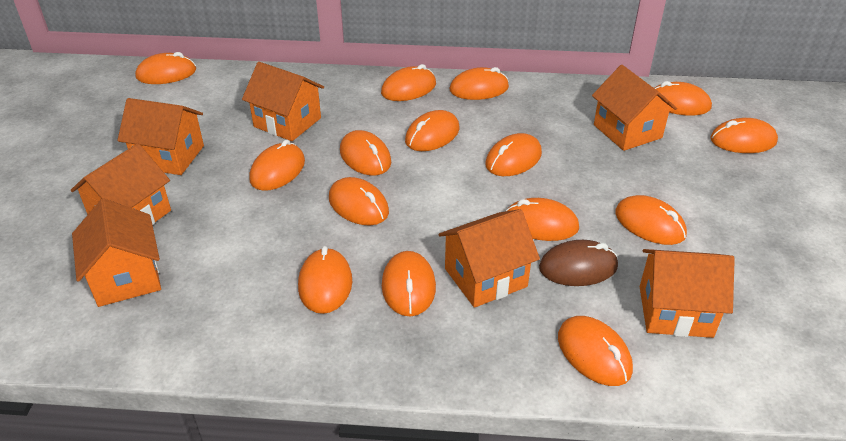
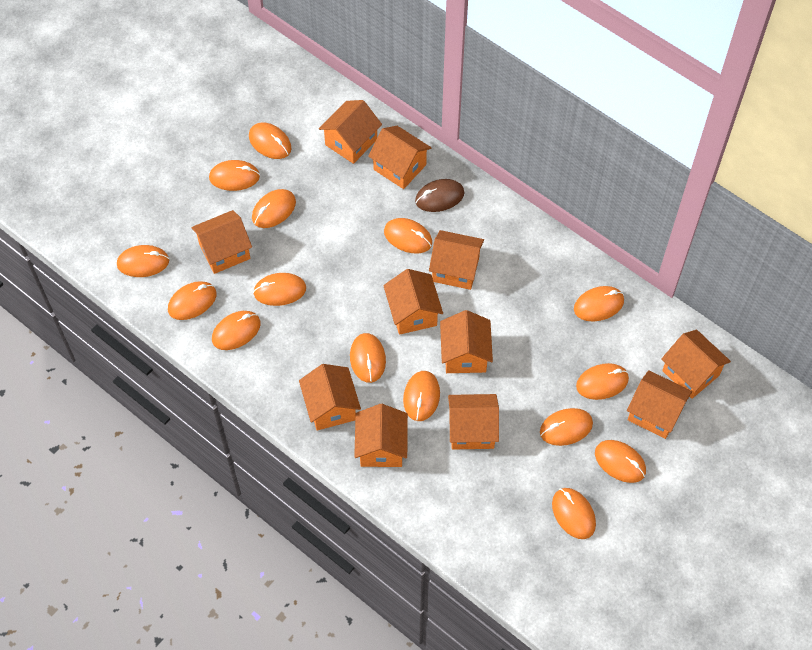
orange house: [71,143,171,225] [72,198,161,307] [117,98,204,175] [242,62,324,141] [439,209,540,308] [592,65,677,151] [640,249,735,338] = 7 -> [191,210,252,274] [299,364,361,431] [319,100,382,164] [354,404,408,467] [368,126,431,189] [383,269,443,335] [429,230,484,290] [440,310,493,373] [448,394,499,449] [627,370,692,439] [662,330,731,399] = 11

